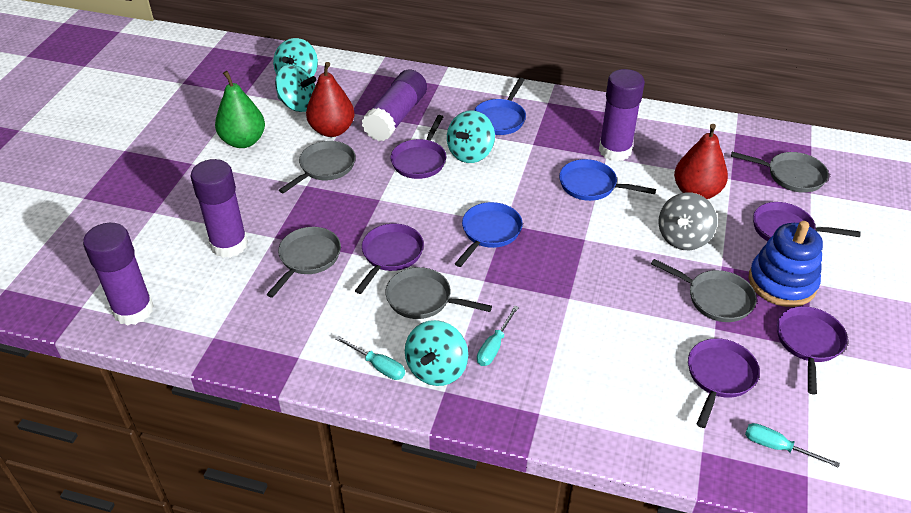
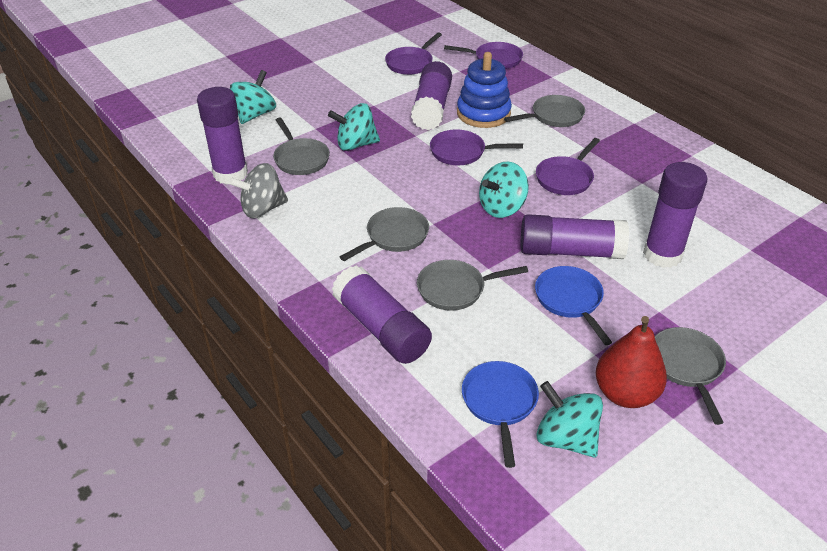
blue pan: [455,202,523,267] [474,78,526,135] [559,159,656,201] = 3 -> [462,361,539,468] [535,266,612,345] = 2
green pear: [215,71,265,148] = 1 -> none = 0
purple glue stick: [83,223,154,326] [190,159,248,258] [362,70,427,141] [599,69,645,161] = 4 -> [197,87,248,184] [331,265,432,364] [411,61,452,130] [521,214,629,259] [643,162,707,268] = 5
purple pan: [355,224,424,294] [390,115,446,179] [688,338,760,428] [753,202,861,241] [777,306,847,394] = 5 -> [385,32,442,75] [430,130,523,165] [444,42,523,69] [536,138,600,195] = 4
red pear: [306,62,355,137] [674,124,728,199] = 2 -> [596,316,667,408] = 1
turquoise screwdriver: [335,336,405,380] [477,306,519,366] [745,423,840,468] = 3 -> none = 0

